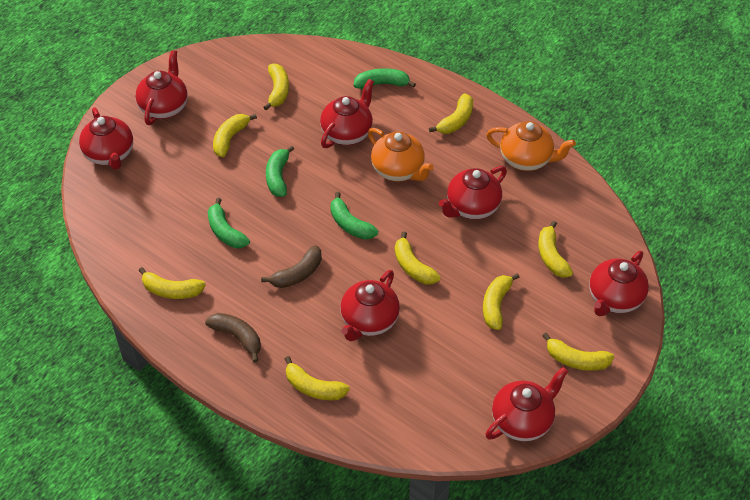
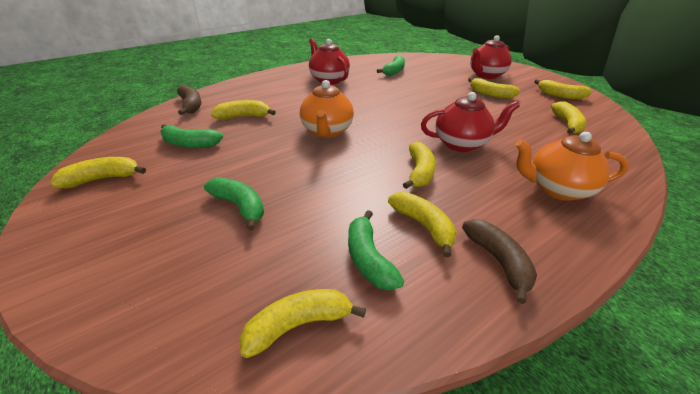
red teapot: [79,108,133,170] [135,50,188,125] [320,79,374,148] [340,270,400,341] [439,166,507,219] [485,367,568,441] [589,251,649,316] = 7 -> [309,38,350,85] [421,92,520,152] [470,35,512,79] = 3
yellow banana: [138,267,206,299] [213,114,257,157] [264,64,289,110] [285,356,350,400] [395,231,441,284] [429,93,473,134] [483,273,520,330] [538,221,573,278] [542,333,614,371] = 9 -> [50,157,146,188] [211,100,276,120] [240,289,366,358] [388,192,457,257] [403,142,436,189] [468,78,520,99] [534,79,591,100] [551,101,587,134] = 8

